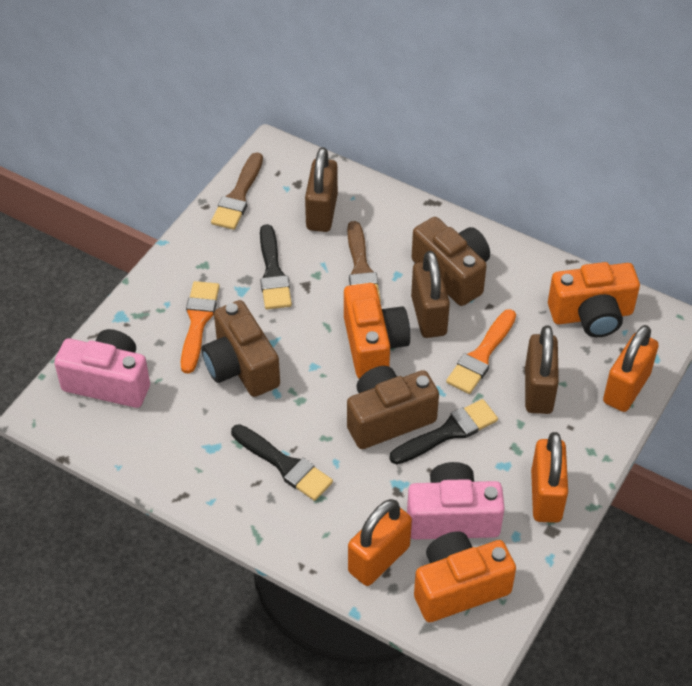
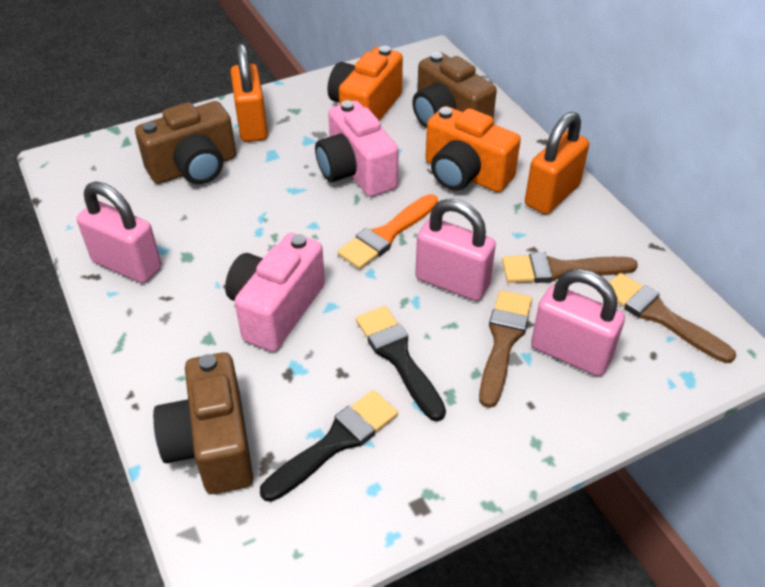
black brush: [231,424,333,501] [260,224,292,309] [389,399,498,464] = 3 -> [260,390,398,502] [356,306,446,422] = 2
brown brush: [211,152,263,230] [347,221,381,302] = 2 -> [479,290,532,408] [502,253,638,283] [609,273,736,363] = 3
brown padlock: [305,147,338,232] [411,251,450,338] [525,325,559,414] = 3 -> none = 0
orange brush: [181,281,220,373] [446,309,516,394] = 2 -> [338,194,438,269] = 1
orange camera: [344,283,410,379] [414,531,516,622] [548,262,640,337] = 3 -> [328,46,403,121] [425,106,521,192] = 2
orange padlock: [348,499,412,586] [531,432,568,523] [603,325,659,412] = 3 -> [230,43,268,142] [525,112,589,214] = 2
pink padlock: none = 0 -> [77,182,161,283] [415,199,496,301] [531,269,625,376] = 3

